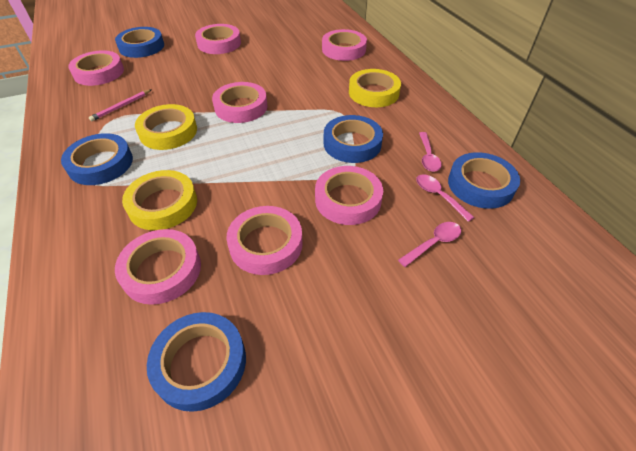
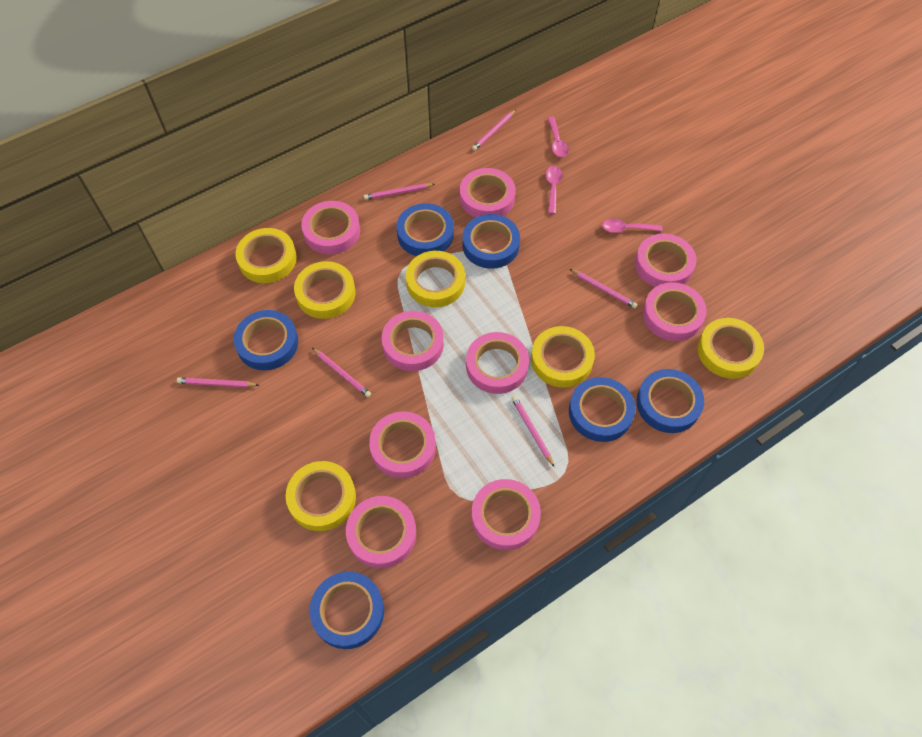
blue tape: [61,133,133,185] [115,27,164,58] [147,312,246,412] [324,115,383,163] [448,152,520,209] = 5 -> [234,310,298,370] [310,572,384,649] [396,203,454,256] [462,214,520,269] [569,377,636,442] [637,369,704,433] = 6
pink pencil: [89,89,152,121] = 1 -> [177,377,259,388] [312,348,371,397] [364,183,435,200] [472,110,516,151] [511,396,554,467] [570,269,638,308] = 6
pink tape: [68,50,124,86] [115,229,201,305] [195,24,241,54] [212,82,267,123] [226,206,303,275] [315,166,383,225] [322,29,367,61] = 7 -> [301,201,360,254] [346,496,416,568] [369,412,436,478] [382,311,444,371] [460,168,516,218] [466,332,529,394] [471,479,541,550] [635,233,696,287] [643,282,707,341] = 9
yellow tape: [122,170,197,230] [135,104,197,150] [349,69,401,107] = 3 -> [235,228,297,283] [286,461,356,531] [294,261,356,319] [406,251,465,307] [531,326,595,388] [697,318,764,379] = 6

